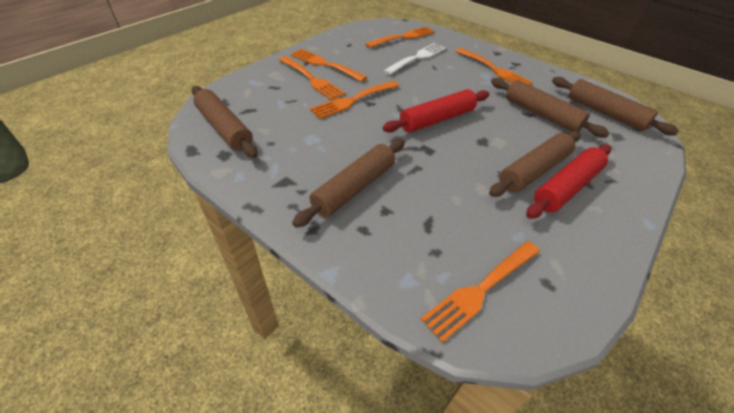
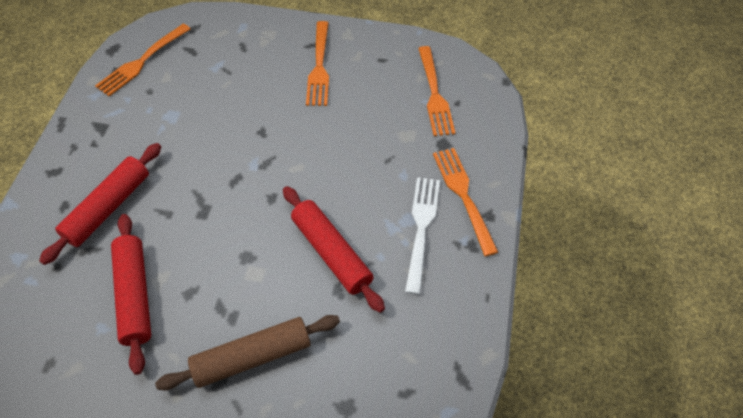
brown rolling pin: [192,86,258,158] [292,139,405,228] [489,131,581,197] [491,78,610,138] [552,77,679,136] = 5 -> [155,315,340,390] = 1
orange fork: [279,56,345,100] [291,49,367,82] [310,81,399,119] [365,26,435,48] [420,241,540,342] [456,48,533,85] = 6 -> [95,24,191,97] [306,21,329,106] [418,46,455,136] [433,148,498,257] = 4
red rolling pin: [383,89,489,133] [526,144,611,219] = 2 -> [39,143,161,265] [111,214,151,375] [283,186,385,313] = 3

